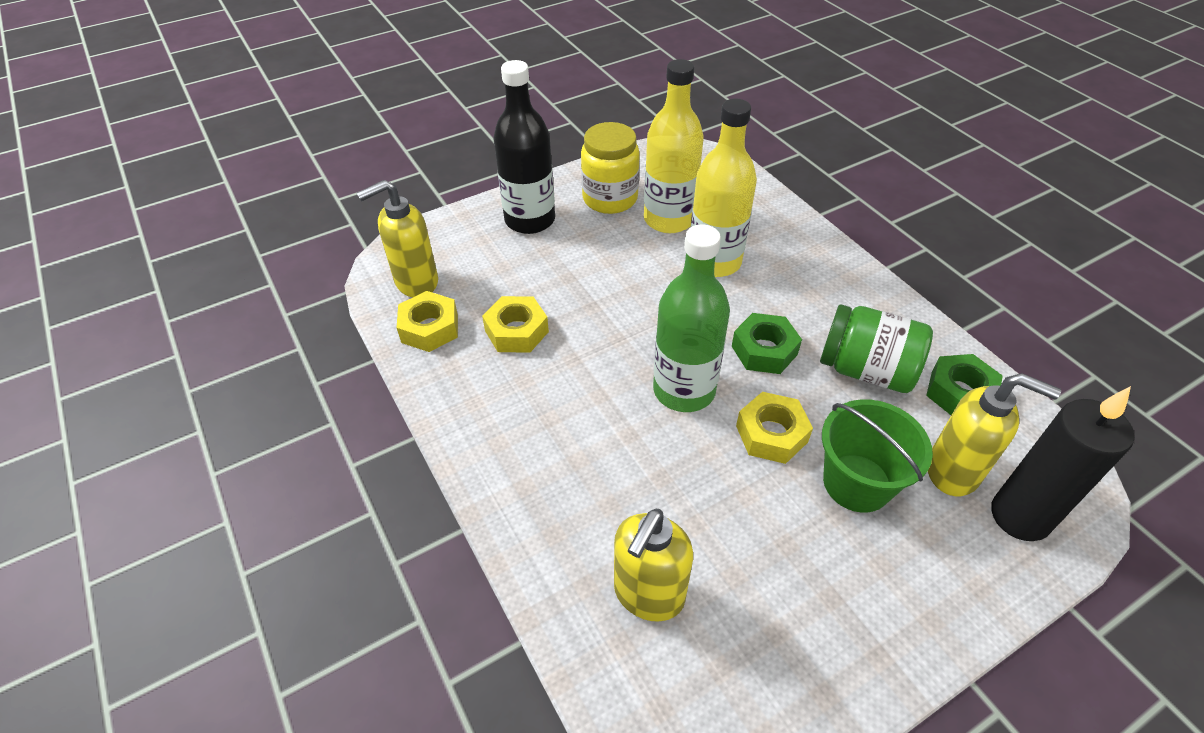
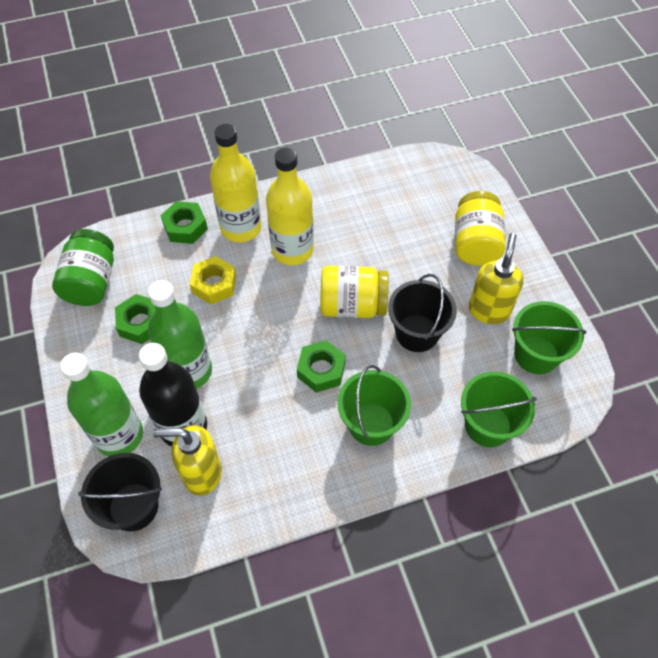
black bucket: none = 0 -> [78,453,162,532] [388,274,457,352] = 2
black candle: [991,386,1134,541] = 1 -> none = 0
green bottle: [653,224,730,412] = 1 -> [60,353,143,456] [148,280,212,389] = 2
green bucket: [822,399,933,513] = 1 -> [337,365,411,446] [461,371,537,447] [512,301,586,374] = 3
green nut: [732,313,802,374] [926,354,1003,415] = 2 -> [115,294,155,344] [160,201,208,244] [297,340,346,393] = 3
yellow jar: [581,122,640,214] = 1 -> [320,266,389,318] [455,191,505,266] = 2
yellow nut: [397,291,458,352] [482,296,549,353] [736,392,813,464] = 3 -> [190,256,236,304] = 1
yellow soap dispenser: [357,180,438,297] [614,509,693,622] [928,373,1061,496] = 3 -> [153,425,222,496] [469,233,524,324] = 2

